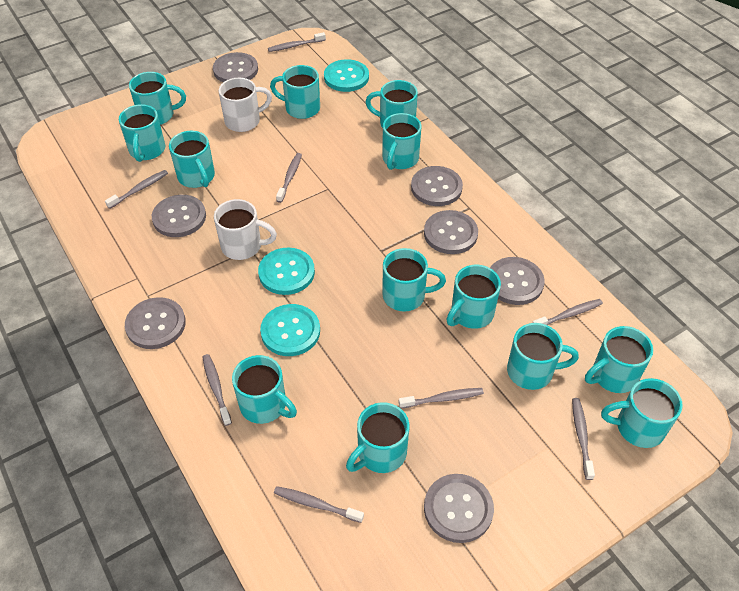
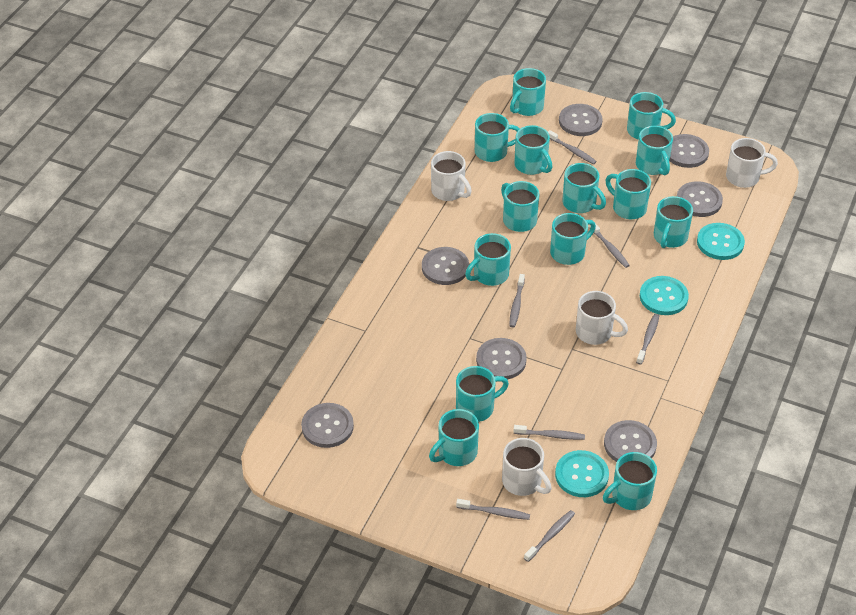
grey toothbrush: [105,170,168,209] [202,354,232,426] [268,32,326,52] [274,486,364,523] [276,153,302,203] [399,388,484,408] [532,299,603,325] [572,398,595,480] = 8 -> [456,499,530,520] [509,274,525,327] [513,425,585,440] [524,510,575,562] [548,130,597,164] [590,223,630,268] [636,314,659,365] = 7
turquoise mug: [119,104,165,162] [129,72,186,125] [169,131,215,188] [232,355,297,424] [270,65,320,119] [346,402,409,473] [366,80,418,128] [383,113,421,170] [383,248,446,312] [446,265,501,329] [507,323,579,390] [585,326,653,393] [601,378,683,448] = 13 -> [429,409,479,466] [456,366,509,422] [465,233,511,286] [475,113,520,162] [501,181,539,232] [510,68,546,116] [514,125,552,175] [550,213,596,265] [562,163,606,213] [603,452,657,510] [606,169,651,219] [627,92,676,139] [636,126,673,175] [654,196,693,248] = 14
white mug: [214,199,277,260] [219,78,272,132] = 2 -> [431,151,472,201] [502,438,551,496] [576,291,628,345] [726,138,778,188] = 4

